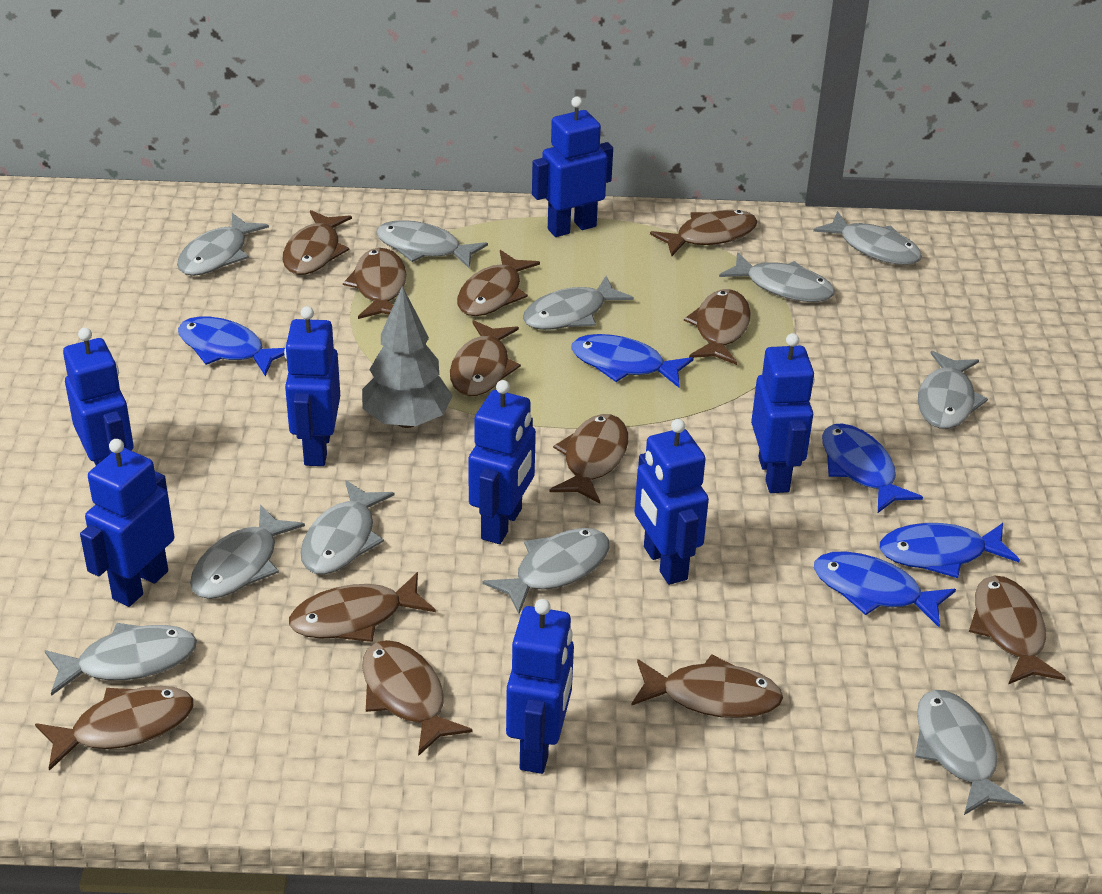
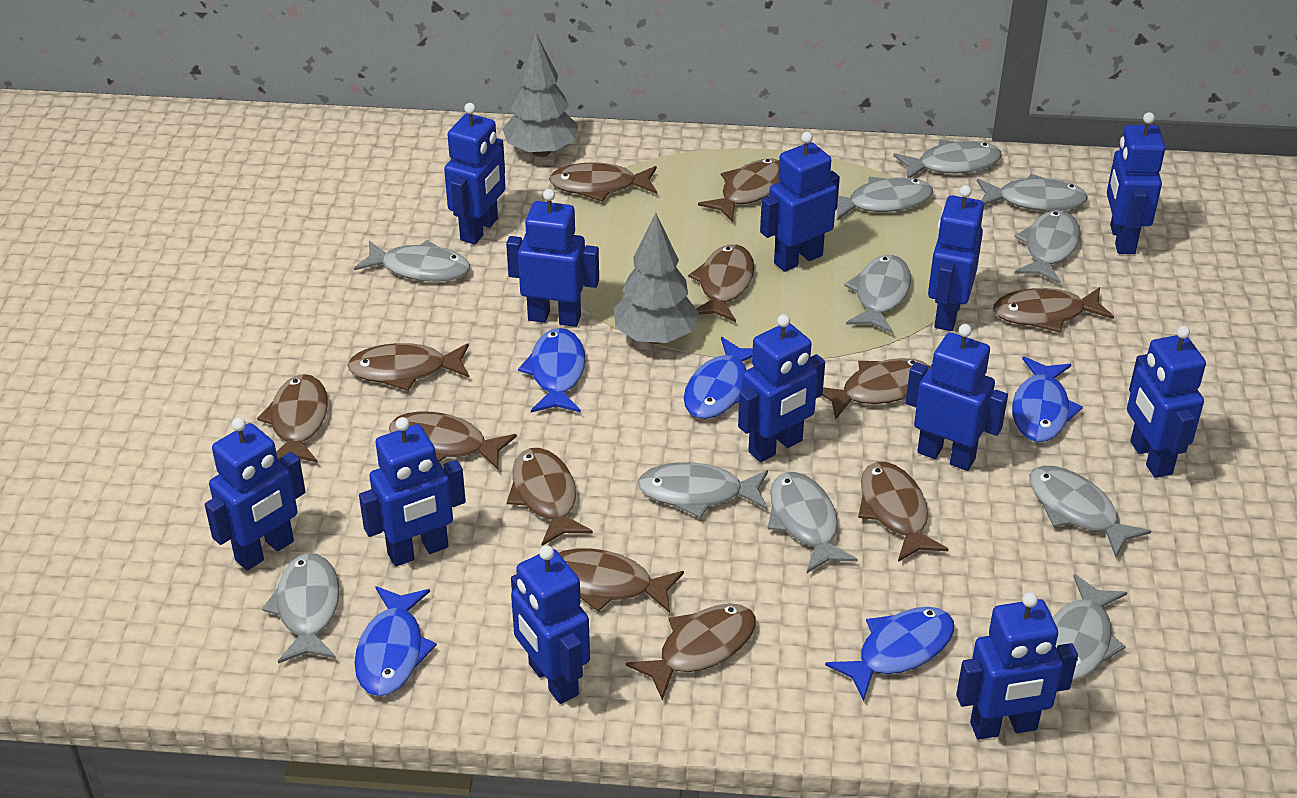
blue robot: [63,327,133,465] [80,439,174,607] [284,306,340,466] [468,380,536,544] [506,599,574,774] [532,97,613,237] [634,419,709,585] [751,333,815,493] = 8 -> [205,417,306,571] [359,417,466,566] [444,103,506,244] [506,189,599,327] [511,545,590,704] [738,314,825,462] [760,132,840,272] [906,324,1008,471] [928,185,984,331] [956,592,1078,740] [1107,112,1165,254] [1127,326,1206,478] = 12
grey tree: [362,286,453,428] = 1 -> [502,33,578,157] [614,213,699,344] = 2

